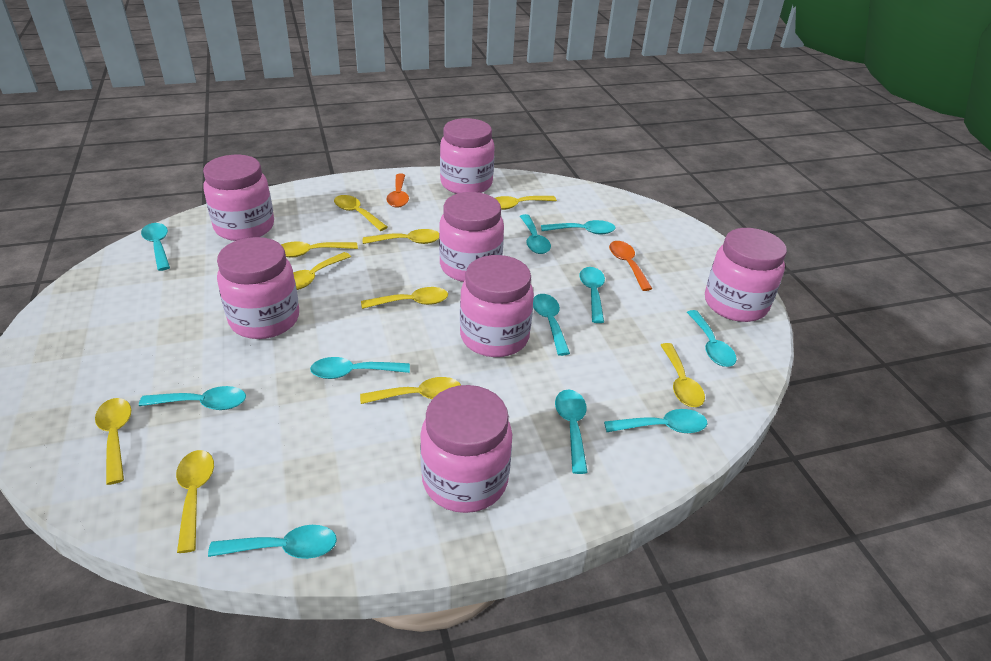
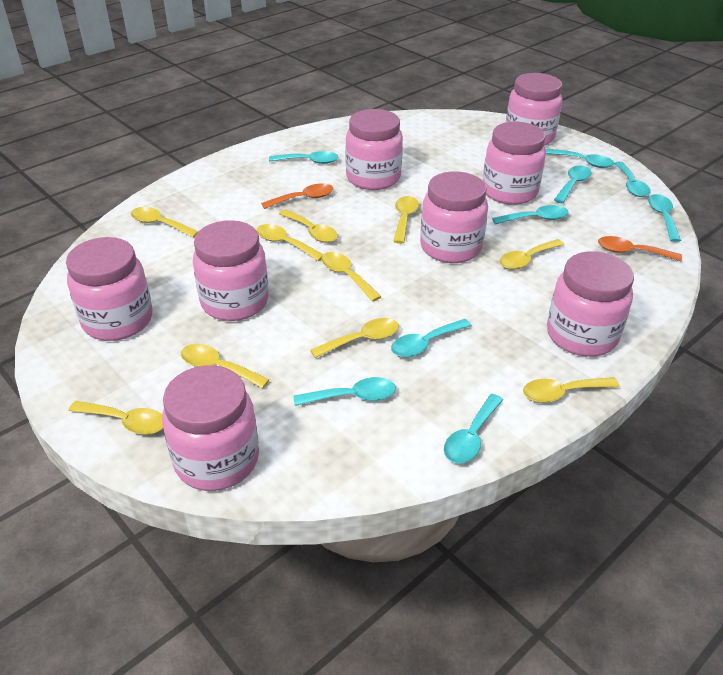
pink jar: [203,155,274,241] [217,237,299,339] [420,385,512,513] [439,192,504,282] [440,118,495,194] [460,255,534,357] [705,228,787,322] = 7 -> [66,237,153,341] [162,365,259,491] [193,220,269,321] [345,109,403,190] [420,172,488,263] [483,122,546,205] [506,73,562,146] [547,251,634,357] = 8
turquoise spoon: [139,386,246,410] [141,223,170,271] [208,525,337,559] [310,357,410,379] [520,214,551,254] [533,294,570,356] [541,220,616,235] [555,389,588,474] [579,267,605,323] [604,409,707,433] [687,310,737,367] = 11 -> [269,151,338,164] [294,377,396,406] [391,319,472,357] [444,394,503,464] [492,205,569,225] [546,149,614,168] [554,165,592,203] [614,162,650,197] [648,194,681,242] = 9

